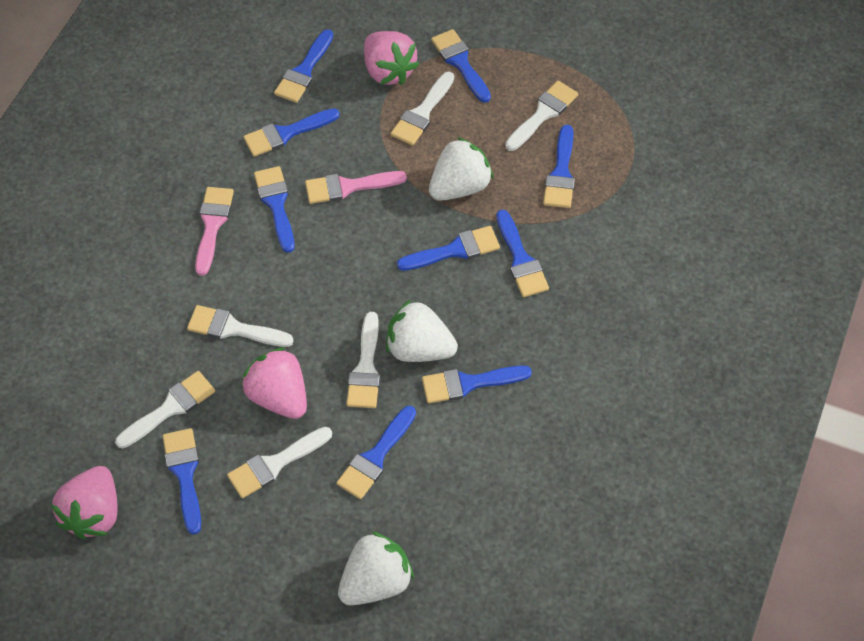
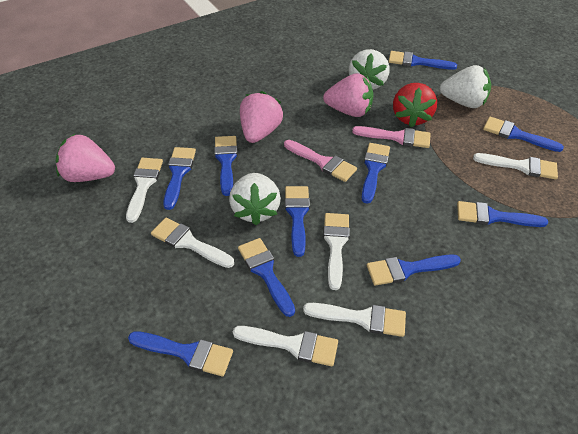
red strawberry: none = 0 -> [393,83,437,128] = 1

